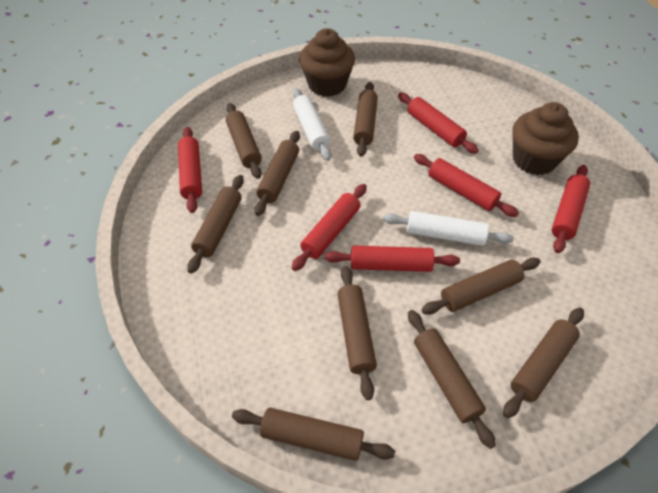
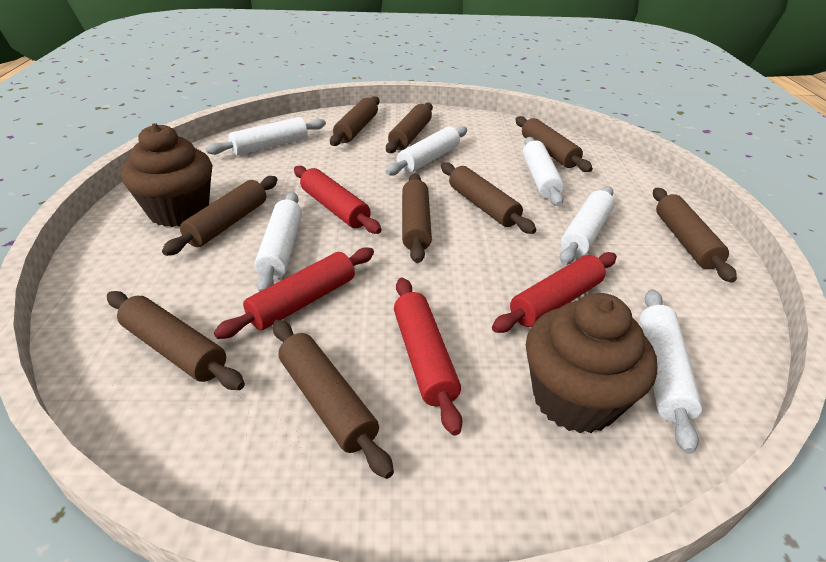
red rolling pin: [178,127,202,213] [292,184,367,271] [325,246,460,272] [398,92,479,154] [414,154,519,217] [552,165,590,253] = 6 -> [214,247,374,339] [294,166,381,234] [394,277,463,436] [492,252,617,333] = 4
white rolling pin: [293,88,331,161] [383,211,514,246] = 2 -> [206,117,326,156] [254,192,302,292] [386,126,467,176] [523,137,564,206] [560,186,614,265] [639,289,703,454] = 6

